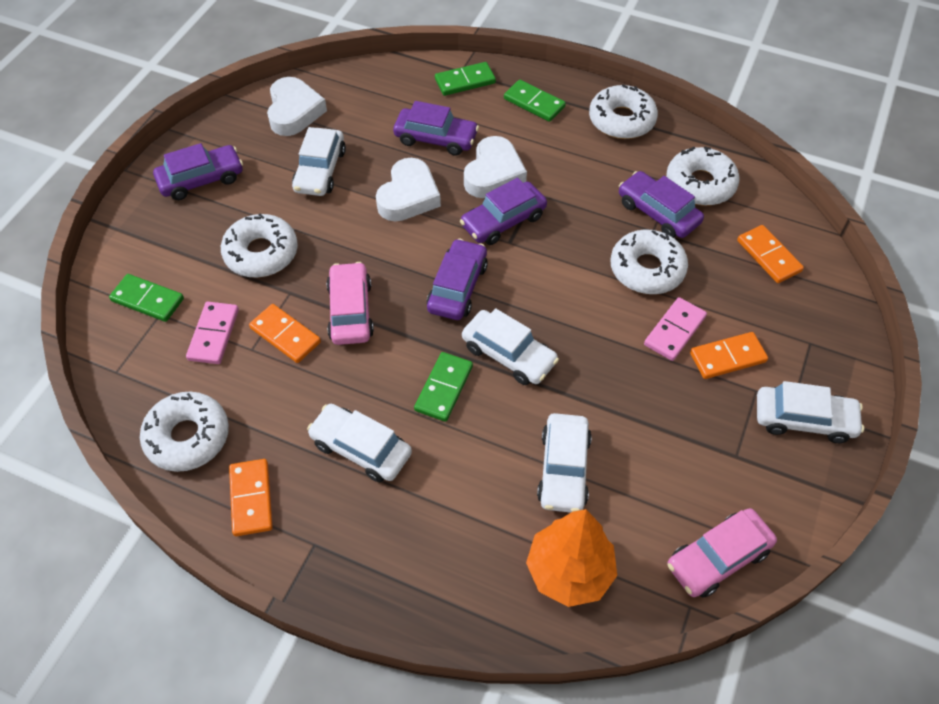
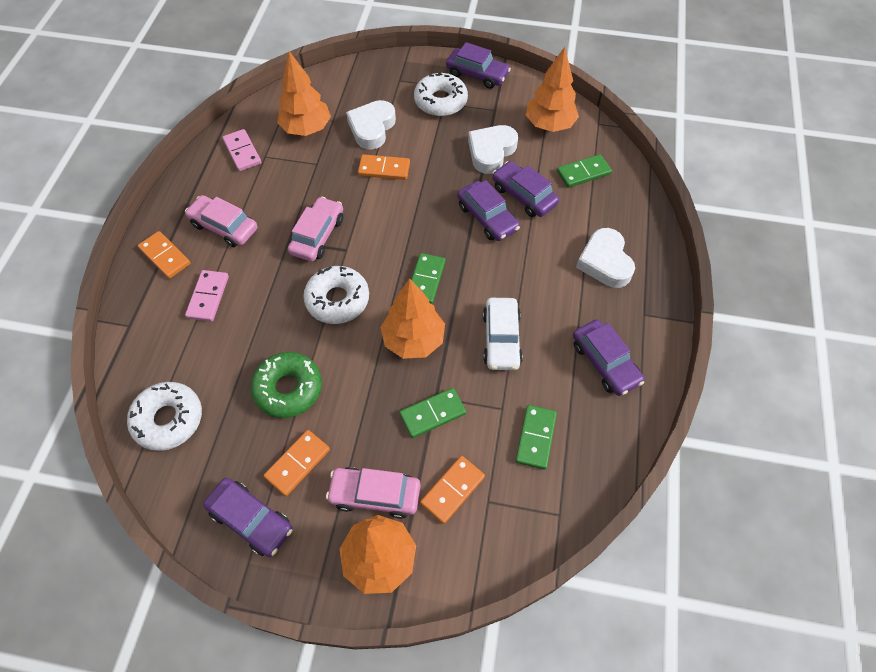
green donut: none = 0 -> [250,352,322,418] = 1
orange tree: [526,509,617,607] = 1 -> [277,51,331,136] [339,515,416,594] [380,278,445,359] [526,47,579,132] = 4
pink car: [326,262,374,345] [667,508,777,598] = 2 -> [185,195,258,247] [288,197,343,261] [326,467,421,519] = 3
white car: [292,127,346,196] [307,404,412,482] [462,308,559,385] [537,413,592,513] [757,381,864,443] = 5 -> [483,298,523,370] = 1
white donut: [140,392,229,472] [221,213,298,278] [589,85,658,139] [611,229,688,294] [666,146,740,206] = 5 -> [127,382,202,451] [303,266,369,324] [414,72,468,116] = 3

